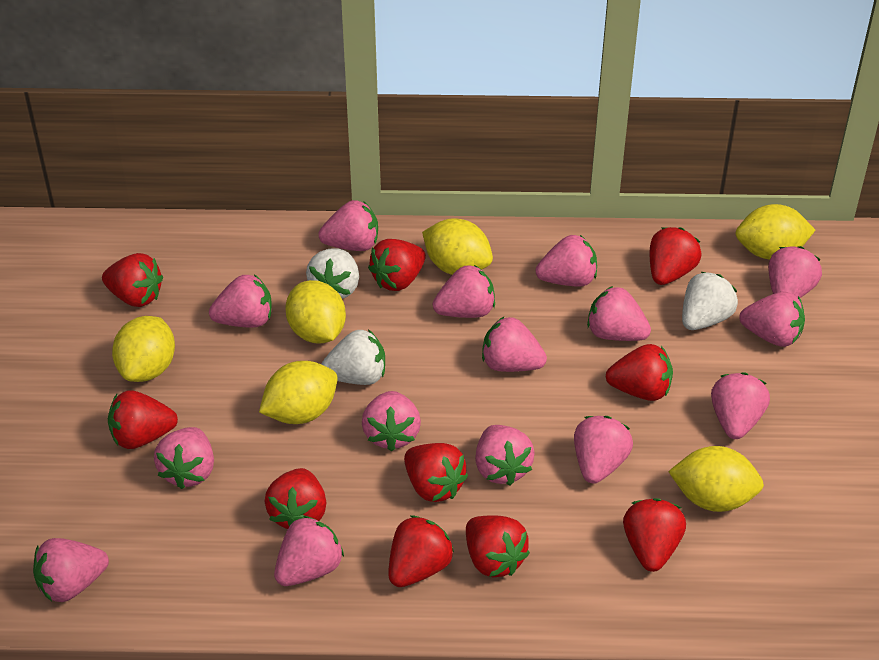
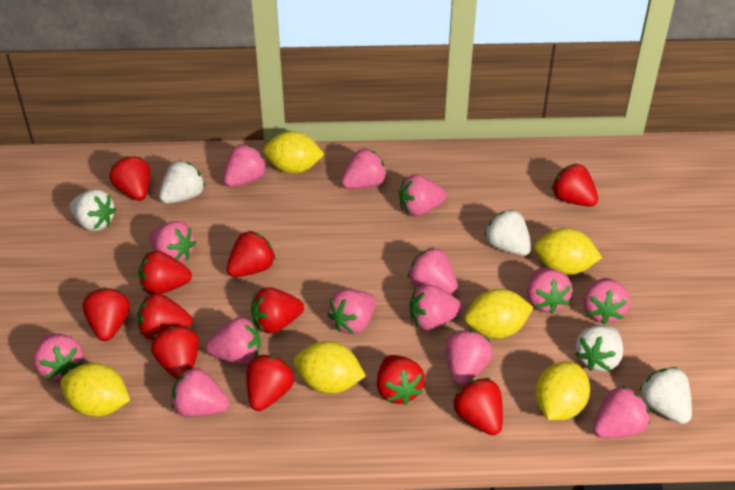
pink strawberry: [33,538,109,602] [154,427,214,489] [209,274,272,328] [274,516,344,586] [318,200,378,251] [362,391,421,452] [433,265,495,318] [475,425,534,485] [482,317,547,372] [535,235,597,287] [574,416,633,484] [587,286,651,341] [711,372,770,439] [739,292,805,347] [768,246,822,298] = 15 -> [33,333,83,380] [149,221,196,263] [172,367,229,417] [206,317,261,365] [223,144,267,187] [327,289,376,334] [341,148,387,189] [399,175,447,216] [408,247,458,294] [410,285,462,330] [446,330,493,385] [527,268,572,314] [583,278,630,324] [593,385,650,438] = 14
red strawberry: [102,253,163,307] [108,390,178,449] [264,468,326,529] [368,239,426,291] [388,515,454,587] [404,443,468,502] [466,515,530,577] [606,344,673,401] [623,498,686,572] [650,227,702,285] = 10 -> [83,287,130,341] [110,156,150,201] [137,293,192,340] [138,251,192,295] [151,326,199,379] [227,230,276,277] [246,355,294,411] [251,287,304,333] [377,355,425,405] [453,378,503,435] [552,164,598,207] = 11
white strawberry: [306,248,359,299] [321,329,385,385] [682,272,738,330] = 3 -> [70,189,116,231] [159,160,205,204] [485,210,532,256] [575,325,623,371] [639,367,692,424] = 5

